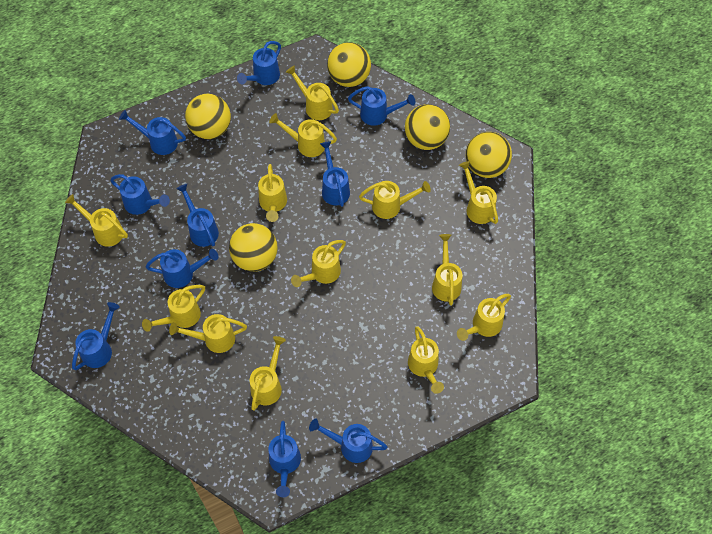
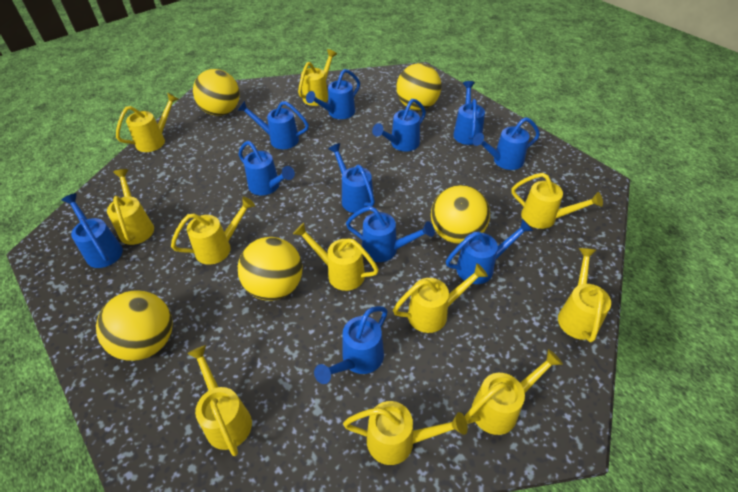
blue watering can: [72,302,120,370] [110,174,170,215] [119,110,186,155] [146,249,219,288] [176,184,219,247] [237,41,281,85] [268,421,301,497] [309,419,388,463] [320,141,350,207] [348,86,415,126] = 10 -> [62,193,123,268] [237,101,309,149] [238,141,295,196] [306,69,360,119] [314,306,388,384] [328,143,375,213] [346,206,435,262] [372,99,426,151] [446,219,533,284] [453,81,485,145] [473,117,540,170] = 11
yellow watering can: [65,194,128,247] [142,285,205,332] [169,314,247,353] [250,336,286,411] [258,164,287,222] [269,113,337,157] [286,65,339,120] [291,240,346,287] [359,181,431,219] [408,326,444,394] [432,234,462,306] [457,294,511,341] [459,161,498,224] = 13 -> [107,169,154,245] [116,93,179,152] [171,196,255,264] [187,345,252,456] [293,223,379,291] [298,49,337,106] [343,401,468,465] [393,263,488,333] [465,349,563,435] [511,173,603,229] [558,248,611,342] = 11

